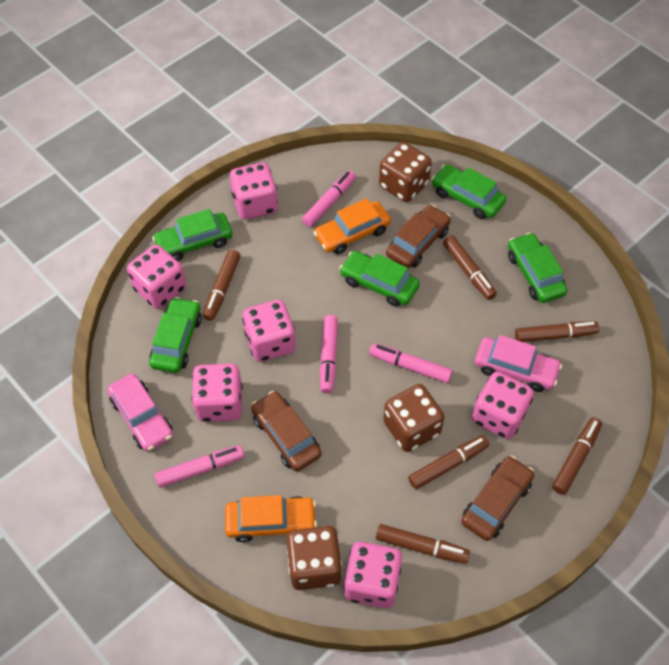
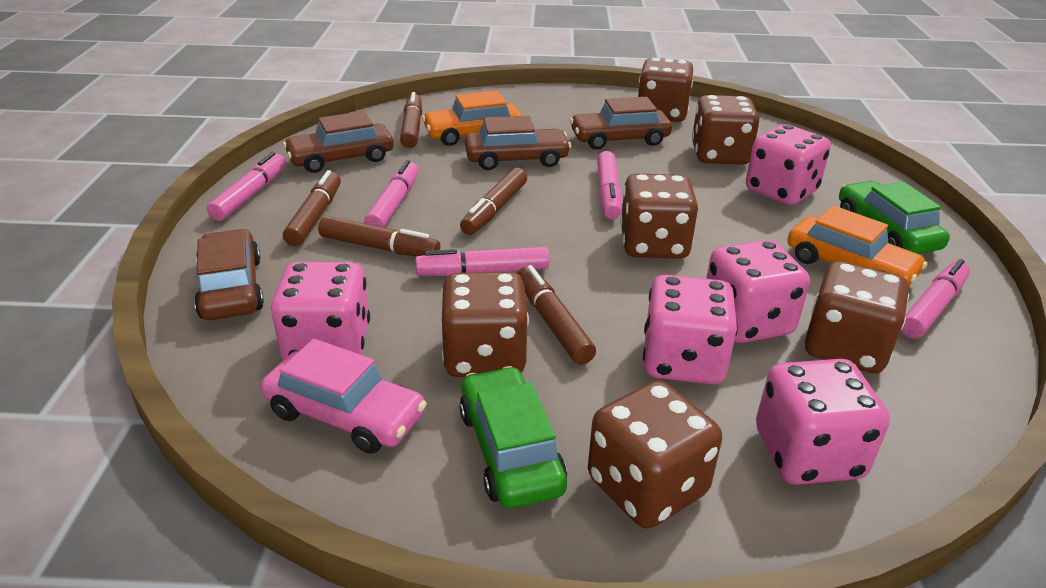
brown car: [251,391,322,471] [386,205,451,268] [461,456,534,541] = 3 -> [194,229,264,320] [283,111,394,173] [465,116,571,170] [570,97,672,150] = 4
brown dice: [287,526,342,590] [379,142,432,202] [383,384,444,452] = 3 -> [440,272,529,377] [588,381,722,529] [620,174,698,259] [638,58,694,122] [692,95,760,165] [805,261,909,373] = 6
brown marker: [203,250,240,321] [376,524,470,564] [408,435,489,489] [443,235,497,300] [515,321,599,342] [552,417,602,495] = 6 -> [283,170,341,246] [318,216,440,257] [400,92,422,148] [460,168,527,235] [518,265,596,365] = 5
green car: [149,297,202,373] [152,209,233,261] [339,251,420,307] [432,164,506,219] [508,232,568,303] = 5 -> [459,366,567,508] [839,181,950,254] = 2
pink car: [107,373,173,452] [475,335,562,392] = 2 -> [261,339,427,454] = 1
pink dice: [127,245,186,309] [192,363,243,422] [230,162,278,220] [242,300,296,362] [344,542,402,608] [472,372,534,439] = 6 -> [271,262,370,360] [643,275,738,384] [706,240,810,343] [746,124,831,205] [756,359,890,485] = 5
pink marker: [155,445,244,488] [302,170,356,227] [320,315,338,393] [369,344,453,383] = 4 -> [207,152,286,221] [364,160,419,228] [415,247,549,276] [597,151,622,219] [901,259,970,339] = 5

